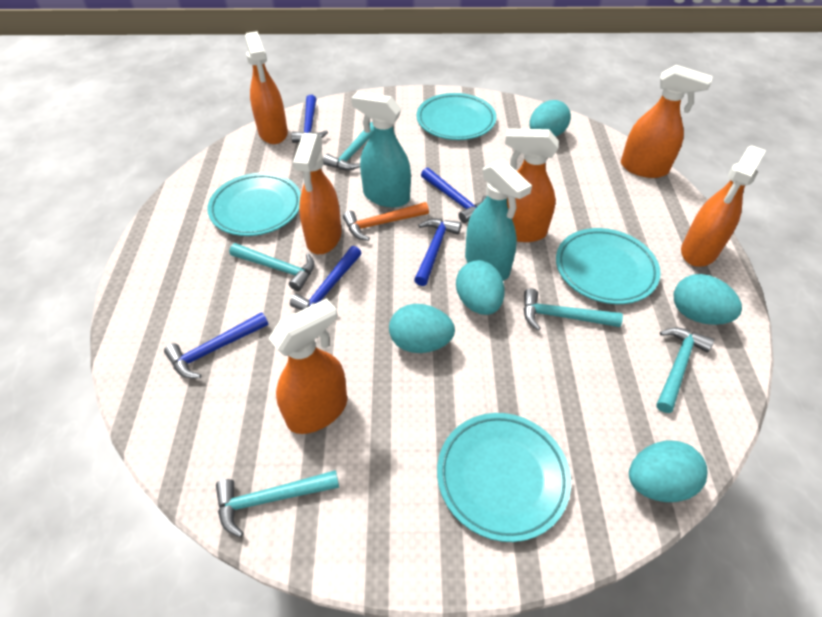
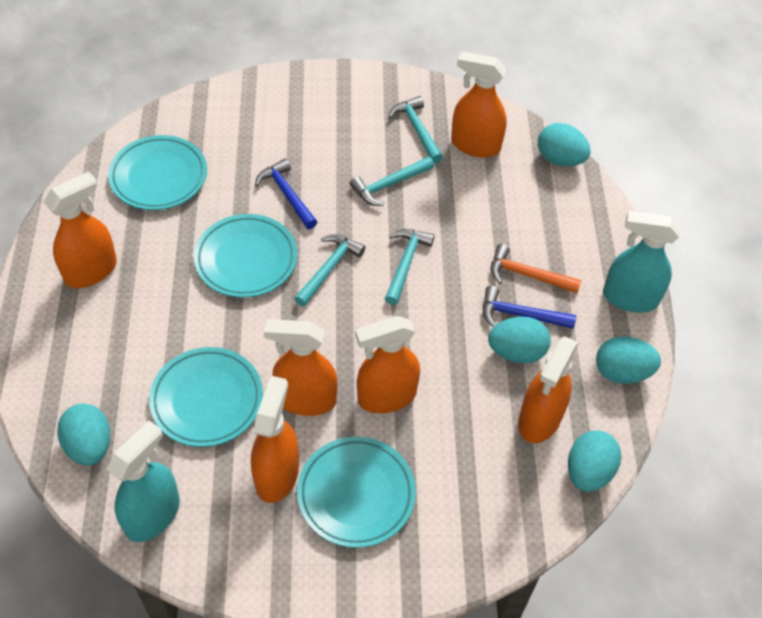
blue hammer: [164,312,268,378] [290,246,362,310] [291,95,328,143] [414,218,461,286] [421,168,486,223] = 5 -> [255,159,317,229] [483,286,576,329] = 2
turquoise hammer: [216,470,339,537] [229,243,315,291] [323,122,374,170] [523,288,623,331] [656,327,714,413] = 5 -> [294,234,365,306] [349,156,434,206] [385,229,435,305] [388,96,443,163] = 4

